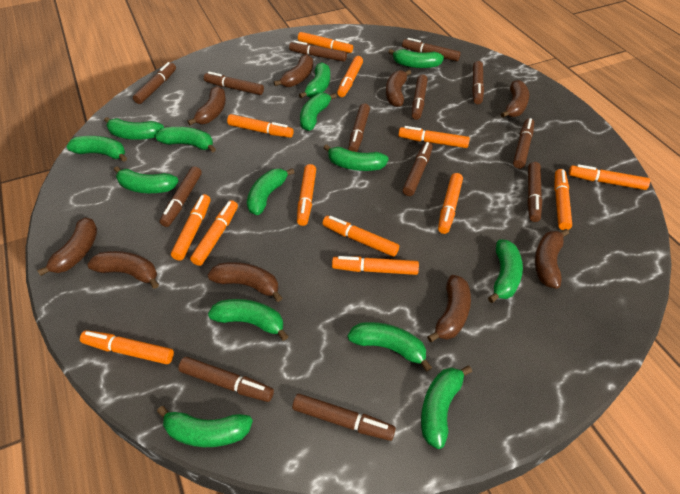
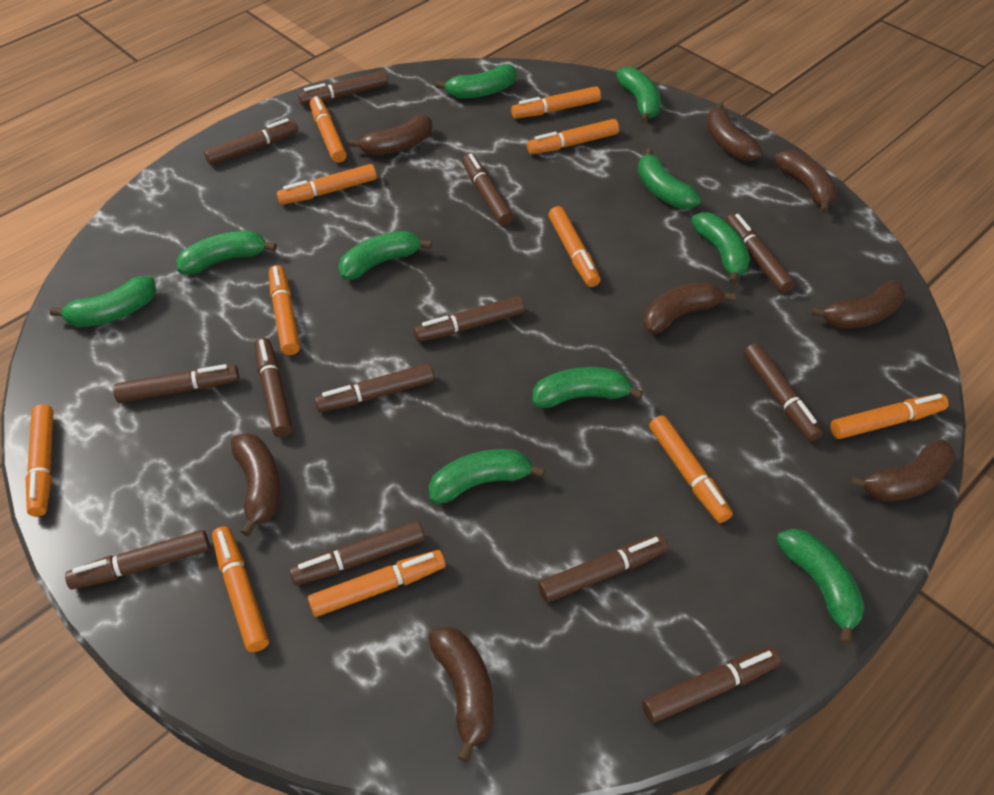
brown banana: [37,217,97,276] [87,251,159,289] [187,86,226,125] [208,262,282,302] [274,54,313,87] [386,70,411,107] [427,275,471,342] [501,80,529,118] [535,229,569,289] = 9 -> [231,433,280,537] [349,115,433,156] [428,626,493,762] [643,282,736,334] [706,102,763,161] [774,150,838,214] [811,281,905,329] [850,439,956,502] = 8
green banana: [67,136,127,162] [104,117,164,140] [114,166,178,193] [156,127,216,152] [157,406,253,447] [208,299,288,341] [247,168,295,215] [299,62,330,99] [300,93,337,131] [324,144,389,171] [347,322,432,371] [388,49,444,68] [421,365,472,449] [488,239,523,303] = 14 -> [50,276,156,327] [177,231,277,274] [338,231,432,280] [429,449,545,504] [436,64,517,99] [532,367,643,408] [616,67,661,123] [638,148,701,209] [691,212,750,285] [776,529,865,645] = 10
orange marker: [80,330,174,364] [171,194,211,261] [190,200,238,266] [227,114,294,138] [297,164,316,226] [298,32,353,53] [322,216,399,257] [332,256,419,275] [337,56,363,97] [398,126,470,148] [438,173,463,234] [554,169,572,230] [569,164,650,190] = 13 -> [26,404,54,517] [212,526,269,652] [269,265,300,355] [277,164,377,205] [308,550,446,617] [310,96,347,163] [511,86,601,119] [527,119,619,154] [548,206,600,287] [649,415,733,523] [831,394,949,439] = 11

